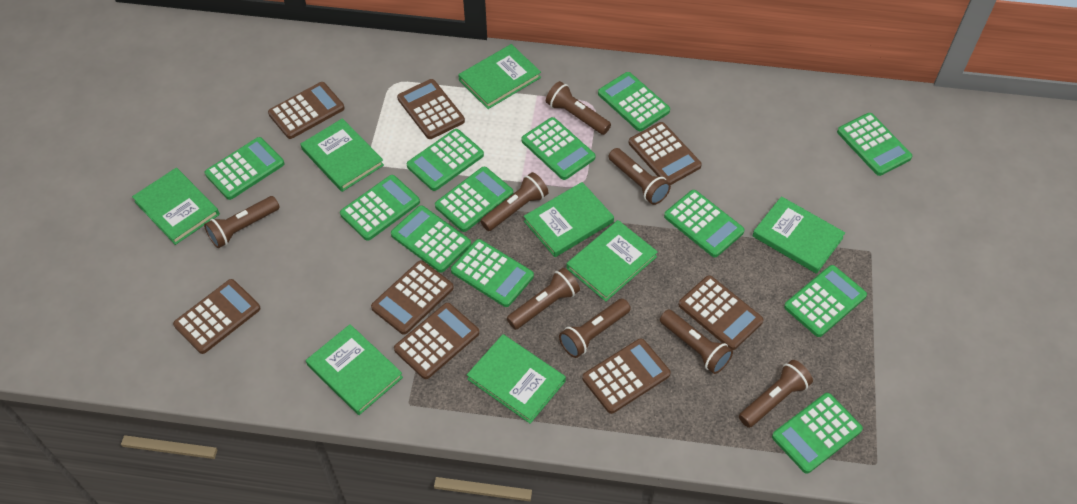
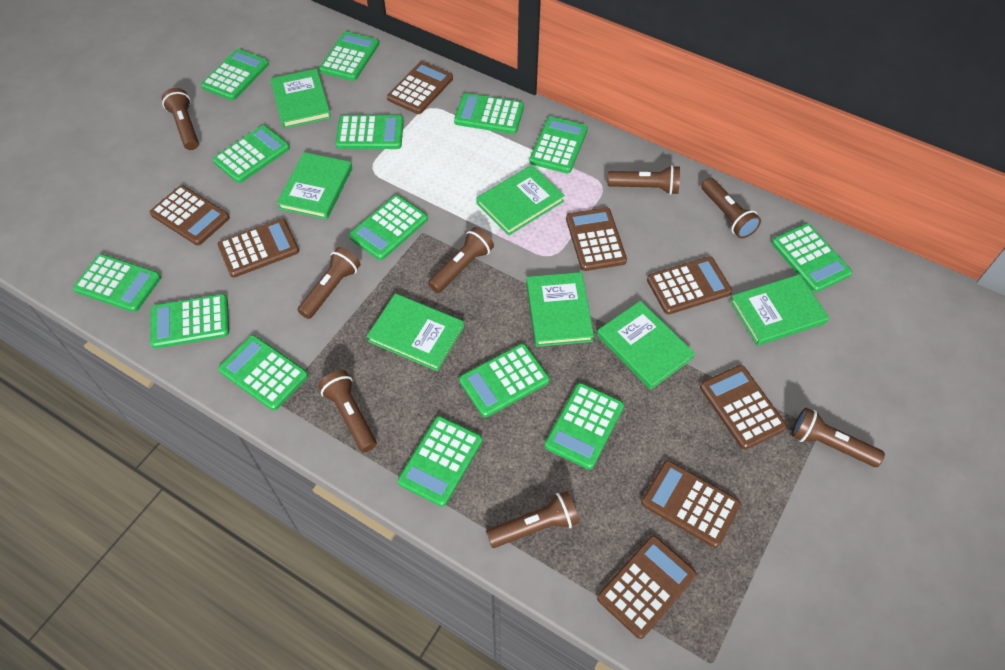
green book: [132,168,220,245] [301,118,384,192] [306,324,403,415] [458,44,541,109] [467,334,566,424] [524,182,614,257] [566,220,658,302] [752,196,845,274] = 8 -> [270,69,331,129] [277,152,352,220] [367,293,464,371] [476,165,565,236] [526,272,594,347] [597,301,695,390] [730,274,829,346] = 7
green calculator: [205,137,284,200] [340,175,420,241] [391,205,471,273] [407,129,484,191] [435,167,513,232] [451,239,534,307] [521,117,596,180] [598,72,670,131] [664,190,745,257] [772,393,863,474] [784,265,867,337] [837,113,912,176] = 12 -> [73,254,161,312] [150,294,229,349] [201,49,269,101] [213,125,290,183] [218,335,308,411] [319,32,379,81] [336,115,404,149] [349,195,428,260] [398,416,483,507] [454,93,524,134] [459,344,550,417] [529,117,588,174] [545,383,624,470] [772,224,852,292] = 14

